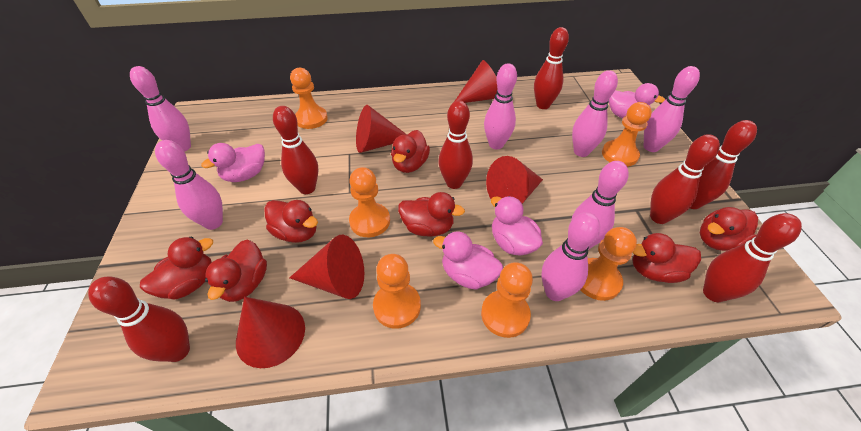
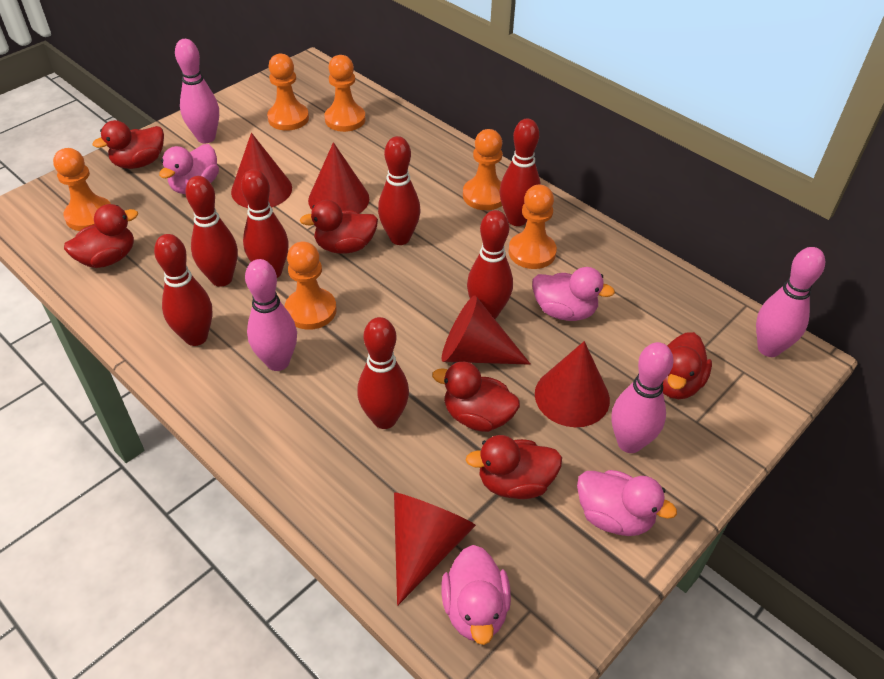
pink bowling pin: [130,66,191,152] [155,140,223,230] [484,64,517,149] [541,212,600,301] [571,161,629,250] [572,70,618,157] [644,66,700,152] = 7 -> [175,39,219,143] [245,259,297,371] [612,342,673,453] [756,247,825,357] = 4
red duck: [140,237,213,300] [205,240,267,302] [264,200,318,243] [391,130,430,173] [398,192,465,237] [632,233,701,283] [700,207,758,251] = 7 -> [64,204,138,268] [93,120,164,169] [300,200,378,254] [432,362,520,432] [466,435,562,499] [663,332,712,399] = 6

